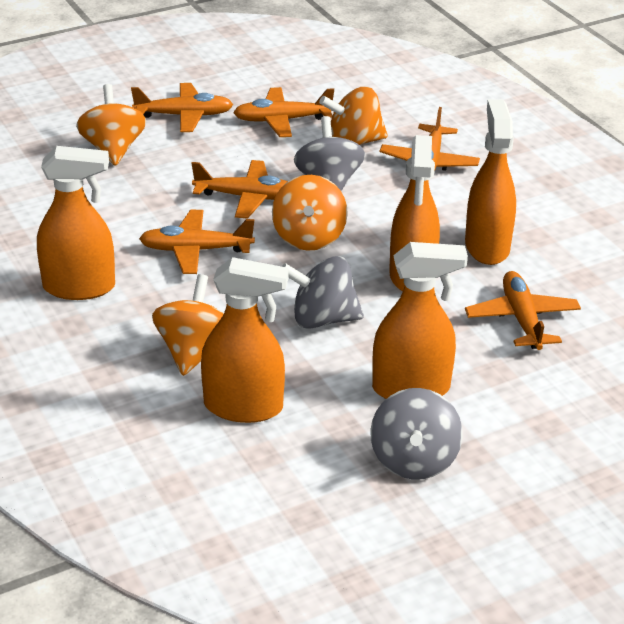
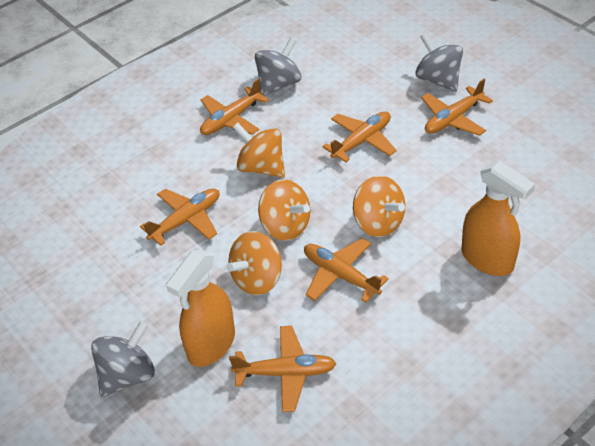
orange spray bottle: [37,146,115,300] [201,257,289,423] [372,242,468,399] [389,135,440,292] [465,100,516,265] = 5 -> [166,250,235,367] [461,161,535,276] = 2

